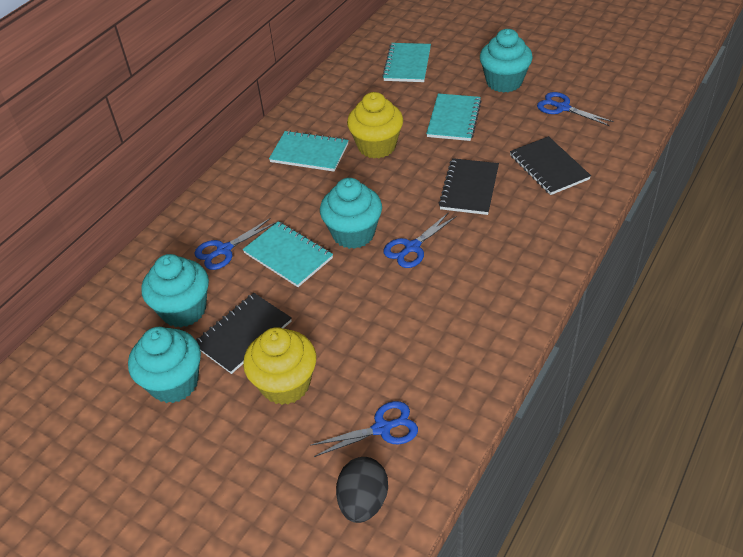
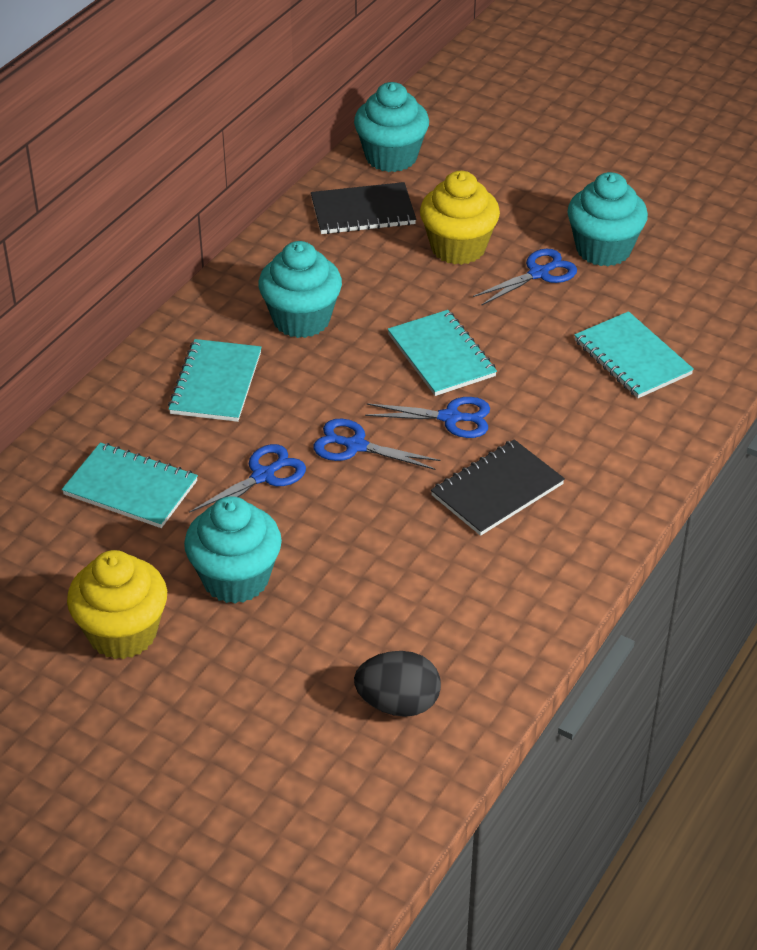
black notebook: [196,293,292,374] [439,158,499,215] [510,136,591,195] = 3 -> [311,182,416,234] [431,439,565,536] = 2

